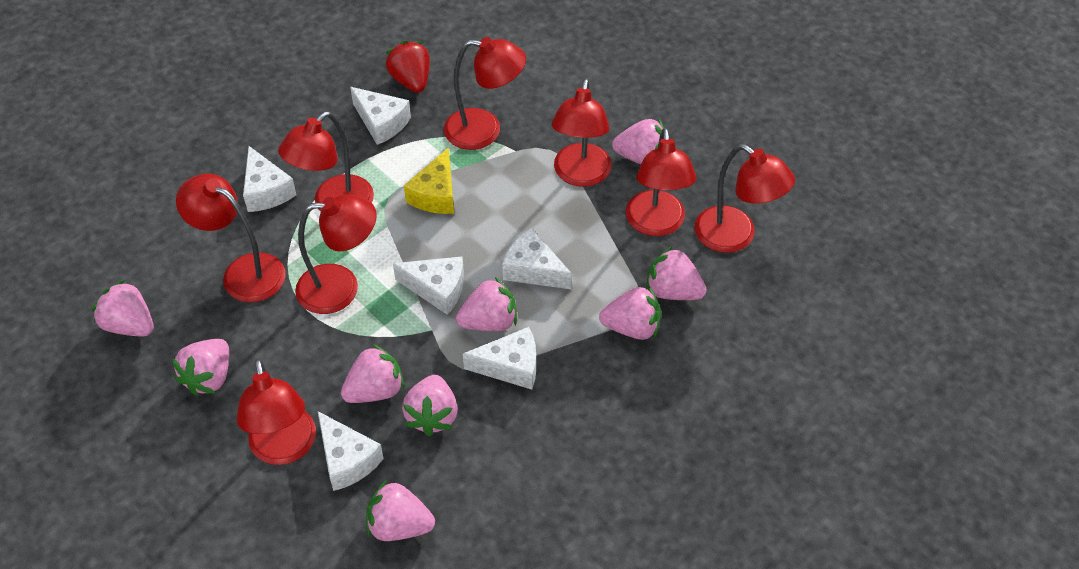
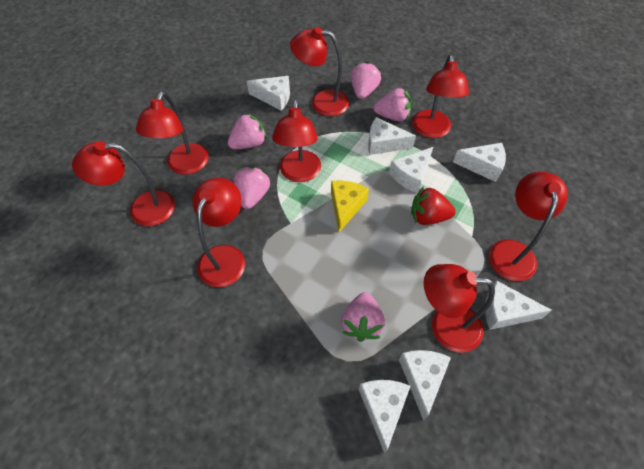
pink strawberry: [92,280,154,336] [172,339,229,396] [341,344,405,403] [366,480,435,541] [402,375,458,436] [456,277,517,331] [599,286,661,340] [612,119,664,164] [646,246,707,300] = 9 -> [228,113,267,149] [234,166,271,209] [341,292,385,342] [351,61,381,99] [373,88,412,121] = 5
white cheese: [243,146,296,212] [318,411,384,491] [350,87,411,145] [393,256,464,315] [463,327,536,390] [502,228,572,289] = 6 -> [247,76,290,111] [359,380,410,453] [368,117,416,155] [389,147,433,193] [399,350,451,420] [453,143,506,182] [485,281,552,330] = 7

